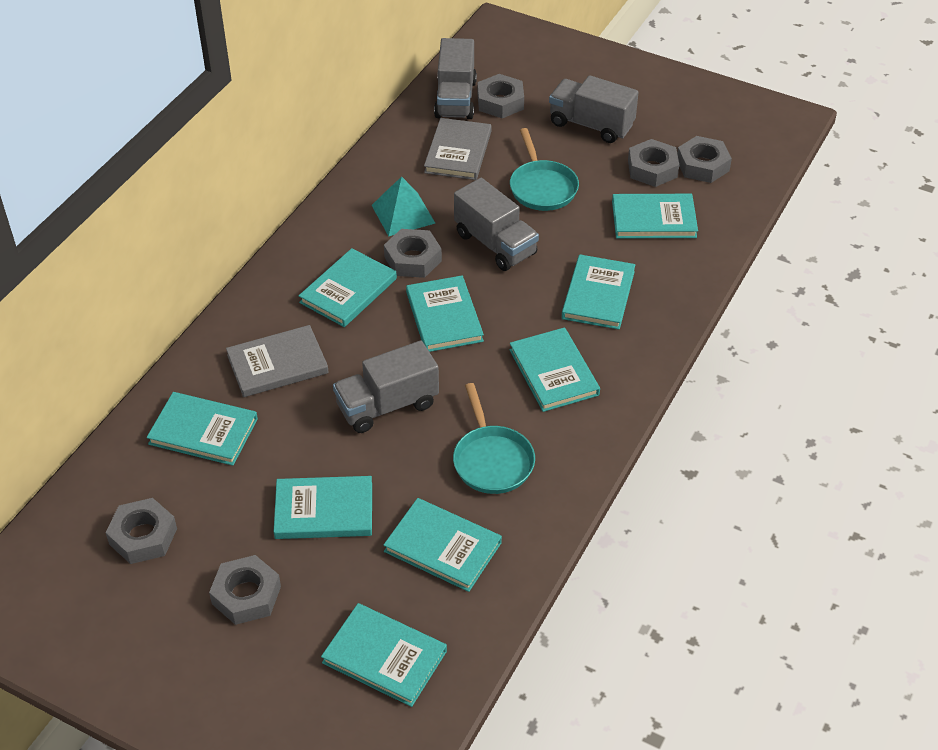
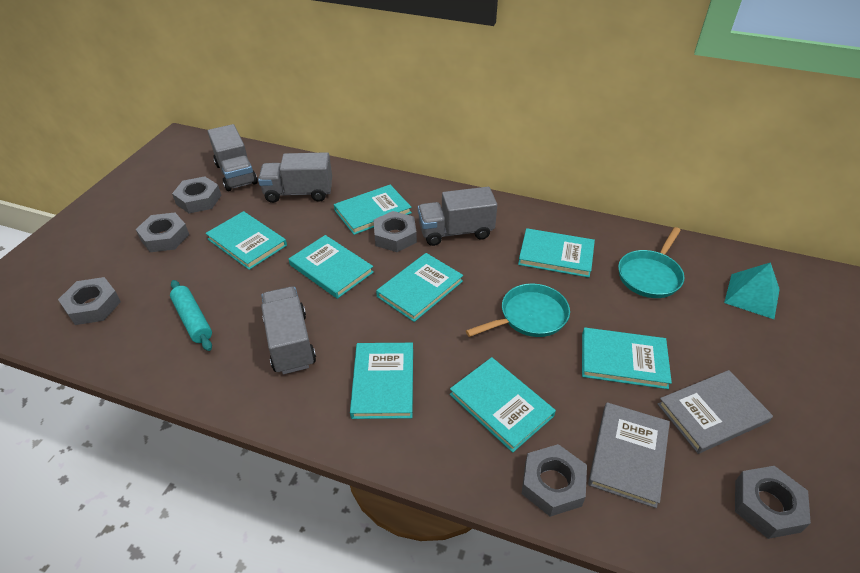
turquoise book: [147,392,258,466] [274,476,372,539] [299,248,397,327] [321,603,447,707] [383,498,502,592] [406,276,484,352] [509,327,600,412] [562,254,635,329] [612,194,698,239] = 9 -> [206,211,287,270] [289,235,374,299] [334,185,412,235] [350,343,413,419] [376,253,463,322] [450,357,556,453] [518,228,595,278] [582,327,672,389] = 8
turquoise rolling pin: none = 0 -> [170,280,212,351] = 1

